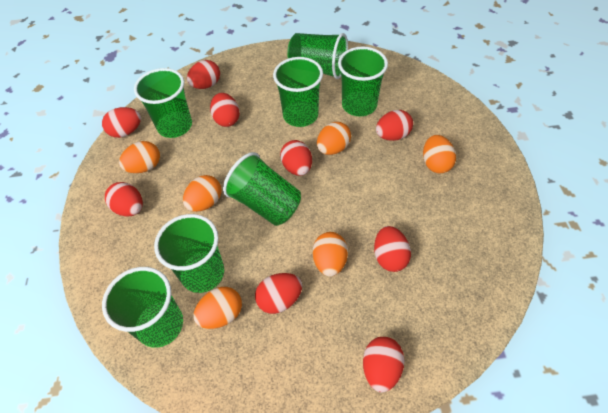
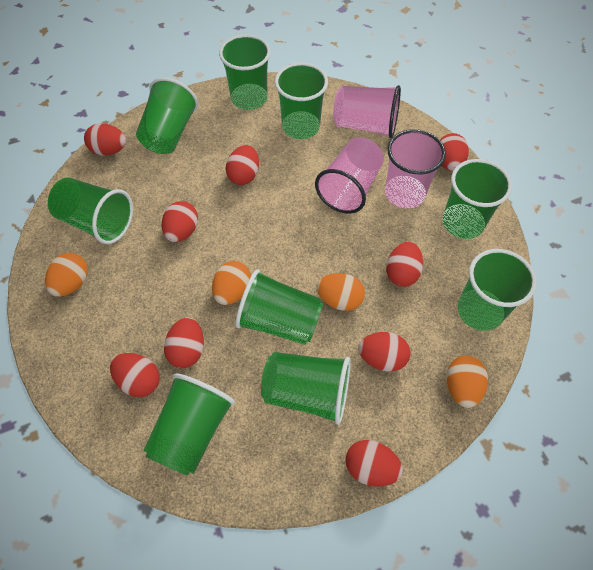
green cup: [102,267,183,348] [134,68,192,138] [154,214,224,293] [223,152,301,226] [273,57,323,127] [287,33,348,79] [338,46,388,116] = 7 -> [48,178,133,244] [136,78,198,154] [143,373,235,476] [219,34,271,110] [235,269,323,345] [261,352,351,425] [275,63,328,139] [442,159,512,239] [457,249,537,331] = 9
orange egg: [119,141,160,173] [183,175,222,212] [193,287,242,329] [313,232,348,276] [317,122,351,155] [423,135,456,174] = 6 -> [45,253,88,297] [212,261,251,305] [316,273,365,311] [447,356,488,408] = 4
pink cup: none = 0 -> [315,137,384,214] [333,85,401,138] [385,129,446,208] = 3

